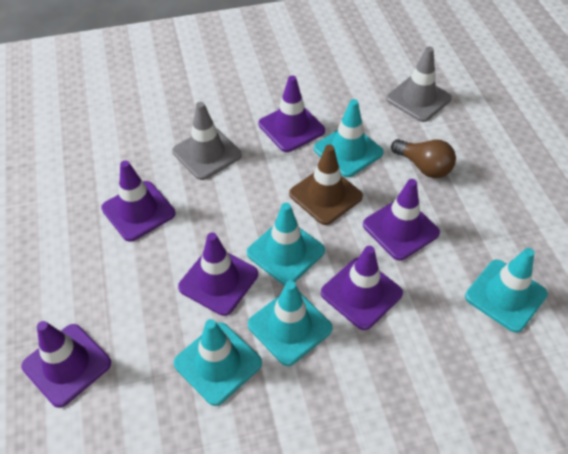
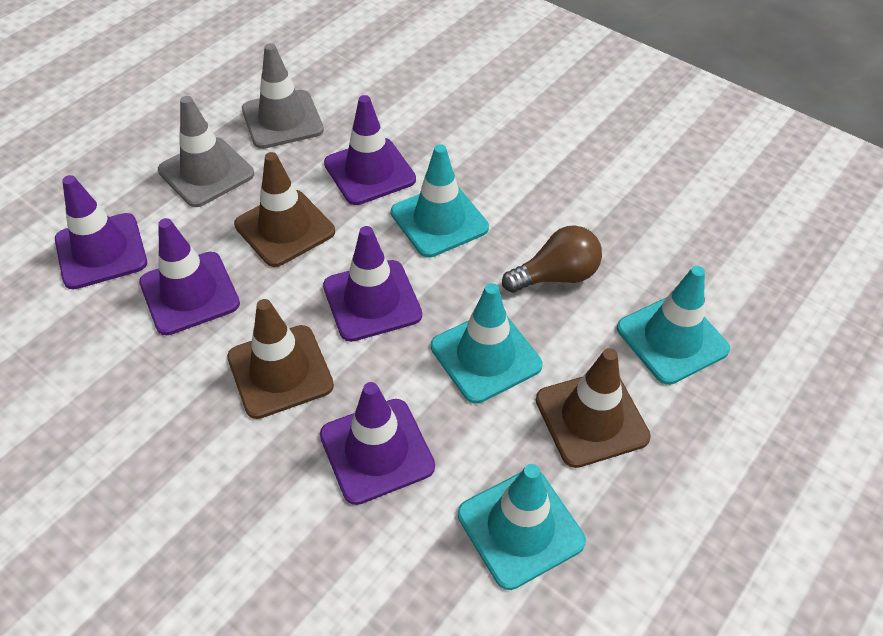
brown traffic cone: [289,144,363,225] = 1 -> [227,299,334,419] [234,152,335,267] [536,348,651,468] = 3
purple traffic cone: [22,321,111,408] [101,160,175,242] [178,233,258,316] [259,76,325,152] [321,246,403,330] [363,179,440,261] = 6 -> [55,175,147,289] [139,218,240,335] [320,382,435,505] [323,226,422,342] [324,95,416,205] = 5
turquoise traffic cone: [174,319,262,406] [247,203,325,285] [248,281,333,366] [314,99,384,177] [465,248,548,333] = 5 -> [391,144,489,258] [431,283,542,404] [458,464,586,590] [617,266,730,385] = 4

